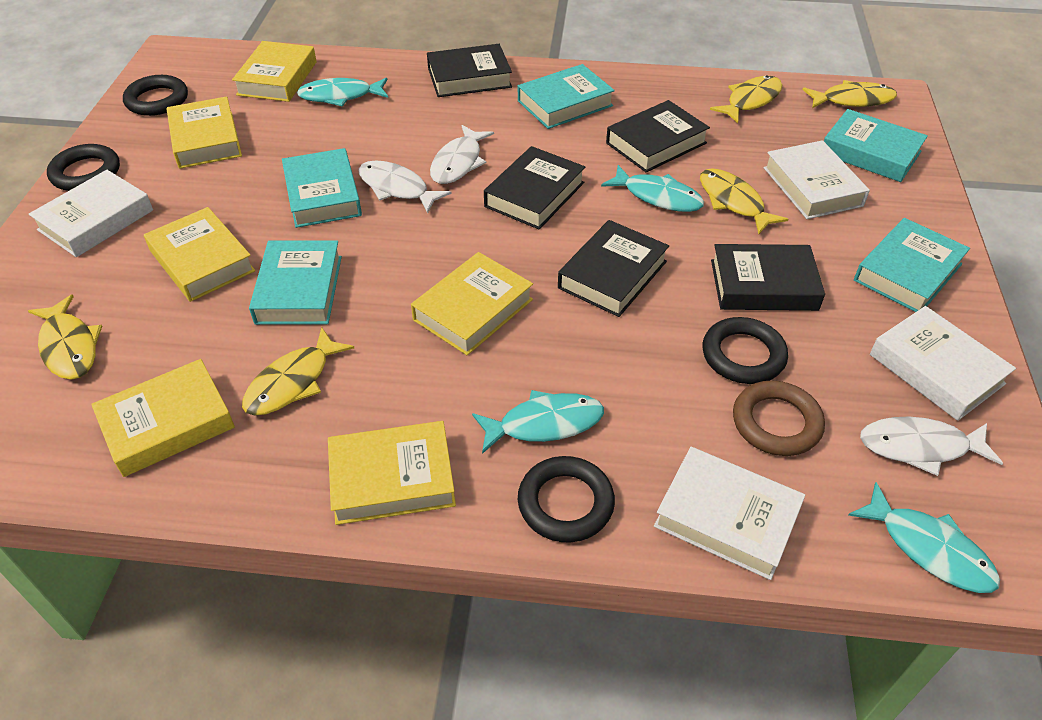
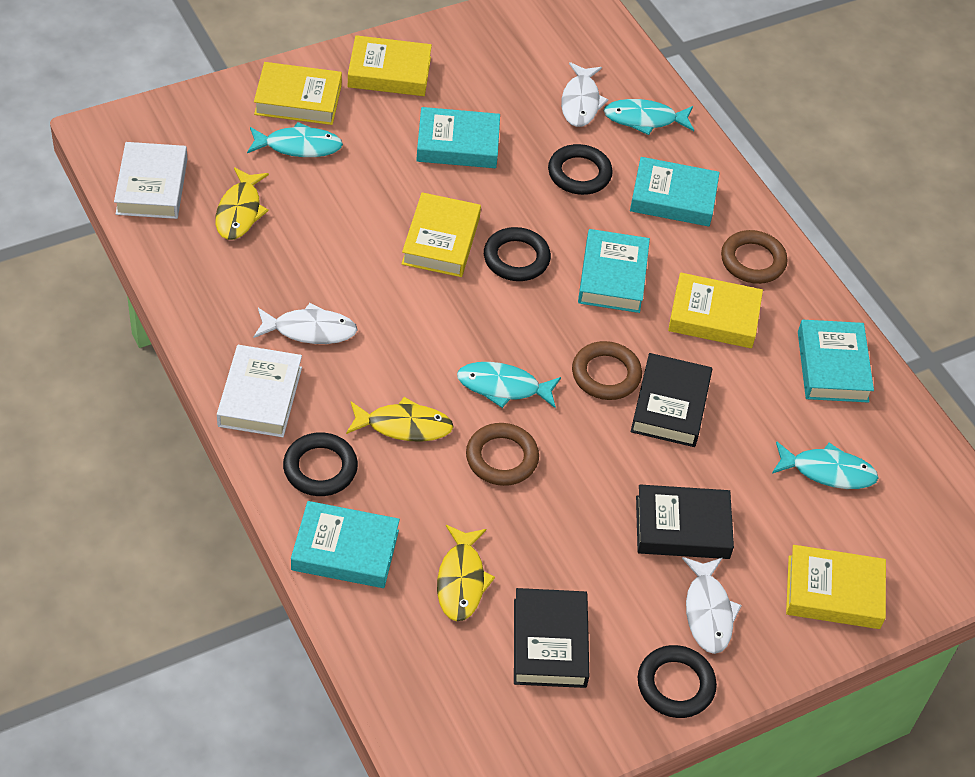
black book: [427,44,512,97] [484,146,585,230] [558,220,669,317] [606,100,710,172] [711,244,825,311] = 5 -> [514,588,589,688] [631,353,712,447] [636,485,734,559] = 3
brown ring: [733,380,825,456] = 1 -> [466,423,539,486] [572,341,642,400] [721,230,788,284] = 3
white book: [29,170,153,257] [654,447,805,580] [764,140,870,219] [870,306,1016,421] = 4 -> [114,142,187,219] [217,345,302,437] = 2
yellow book: [91,359,235,477] [144,207,255,302] [167,96,242,169] [232,41,317,102] [328,421,456,525] [411,252,533,355] = 6 -> [254,62,342,125] [348,35,432,96] [401,192,481,277] [668,272,763,348] [786,545,886,629] = 5
yellow fish: [28,294,102,380] [242,327,354,415] [700,168,789,234] [710,76,782,123] [802,80,897,108] = 5 -> [215,167,269,240] [346,397,454,442] [437,525,495,621] = 3

